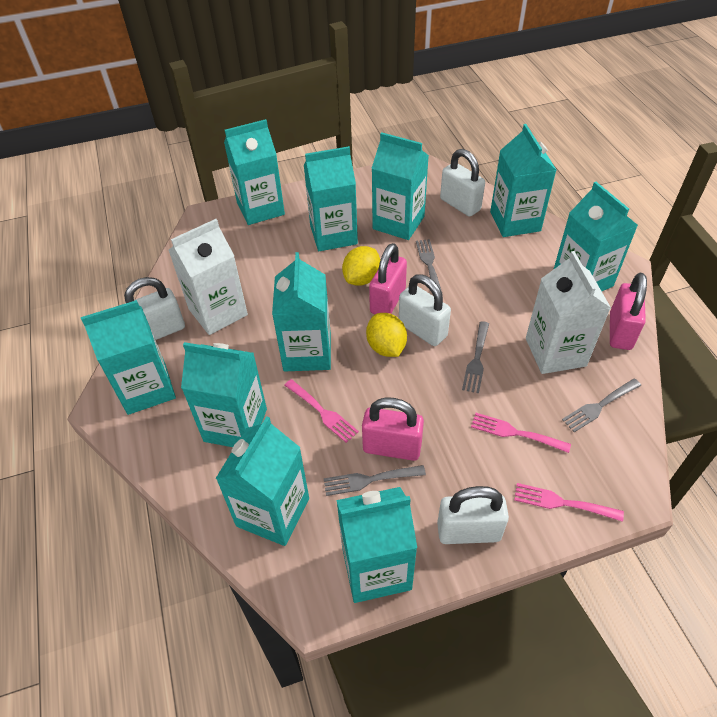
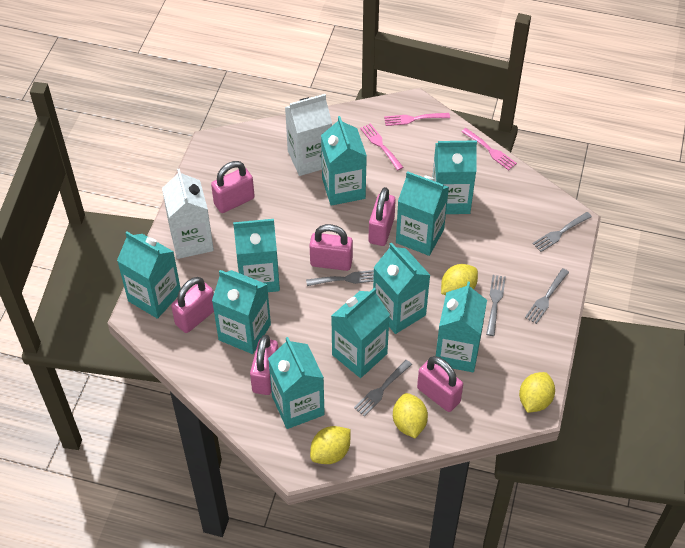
grey fork: [324,465,426,496] [416,239,443,295] [462,321,489,393] [562,379,641,432] = 4 -> [306,270,374,286] [354,360,412,416] [486,275,506,336] [525,268,569,324] [532,212,592,252] = 5
pink padlock: [362,397,424,461] [369,243,407,314] [610,273,647,350] = 3 -> [171,277,214,333] [211,161,255,213] [250,335,278,395] [310,224,353,271] [369,187,396,246] [417,356,463,412] = 6
white padlock: [124,277,185,340] [399,274,451,346] [437,486,509,544] [440,149,485,217] = 4 -> none = 0
yellow lemon: [342,246,380,286] [366,313,407,357] = 2 -> [310,426,351,464] [393,393,428,438] [441,264,478,295] [519,372,555,413] = 4

